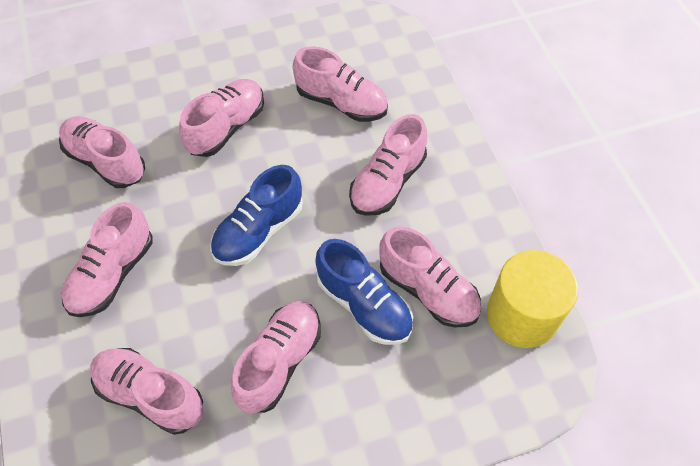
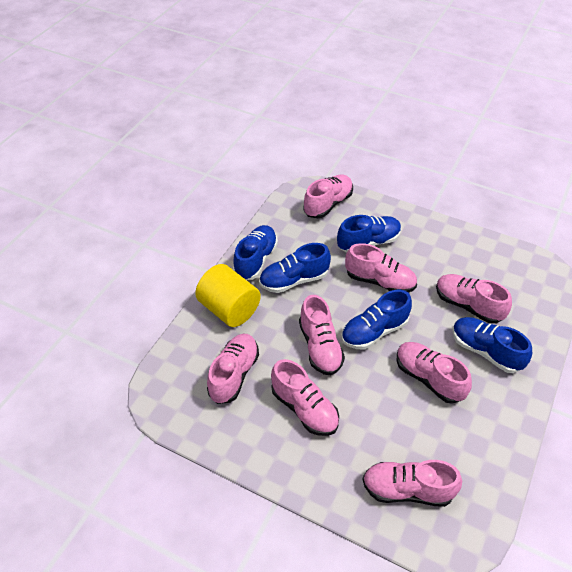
blue shoe: [210,165,303,266] [315,239,413,345] = 2 -> [233,225,278,280] [259,243,331,293] [337,215,401,253] [341,290,412,350] [452,317,532,373] = 5

